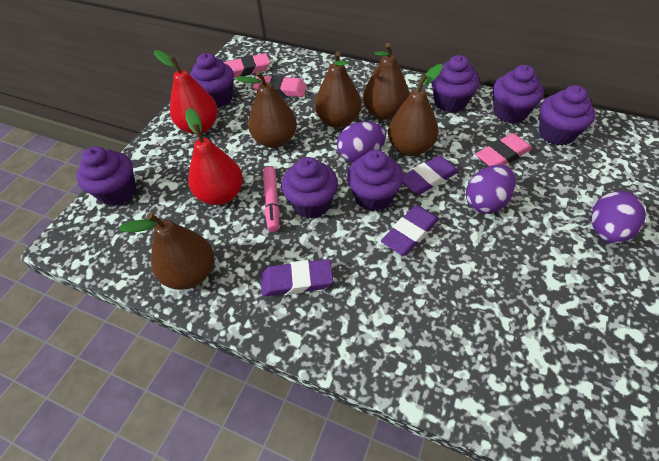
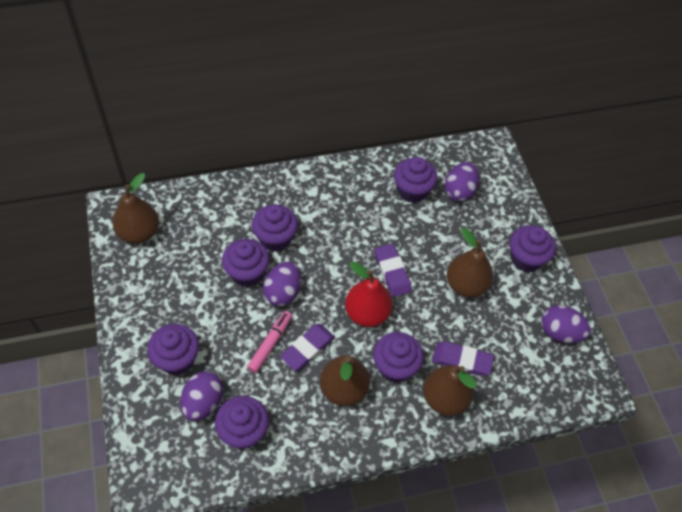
brown pear: [118,213,214,290] [236,71,297,148] [315,51,361,128] [363,43,409,120] [388,64,443,156] = 5 -> [113,173,159,244] [320,356,370,406] [423,365,477,416] [447,228,493,297] = 4
pink eraser: [225,53,270,78] [253,75,307,97] [476,133,532,166] = 3 -> none = 0
purple egg: [337,121,386,163] [466,165,516,214] [591,191,646,243] = 3 -> [180,371,223,421] [263,262,301,307] [445,162,479,202] [541,305,591,343] = 4
red pear: [154,50,218,134] [186,108,243,205] = 2 -> [345,262,393,327] = 1

